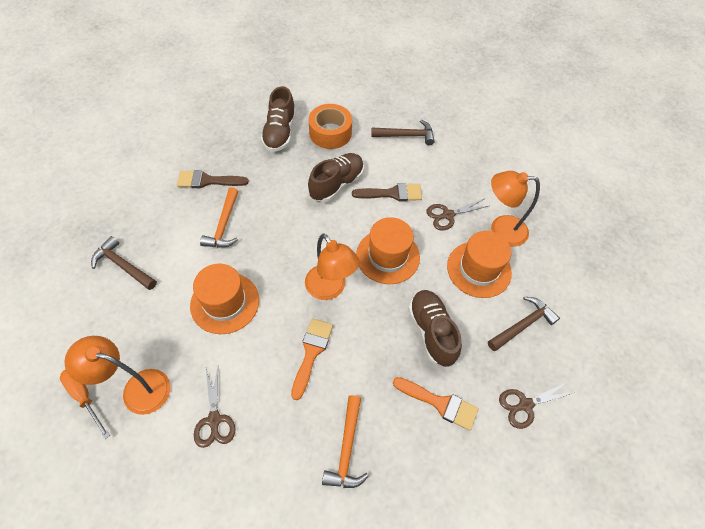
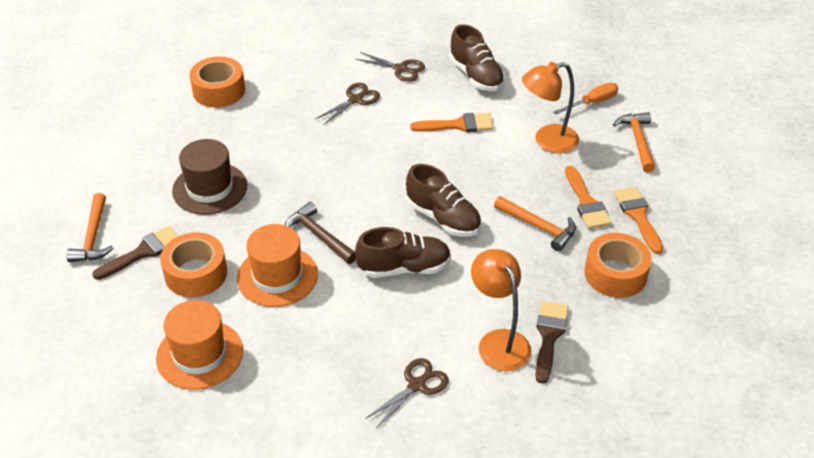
brown hammer: [91,236,157,290] [371,120,435,145] [488,297,560,351] = 3 -> [285,202,356,264] = 1
brown hat: none = 0 -> [172,139,247,215] = 1
orange brush: [291,318,333,400] [393,377,479,431] = 2 -> [410,113,493,132] [565,166,612,229] [614,187,663,254] = 3
orange hammer: [200,187,238,247] [322,395,369,488] = 2 -> [66,193,113,262] [494,196,576,251] [613,112,655,172] = 3
orange hat: [190,264,259,334] [356,217,420,284] [447,231,512,298] = 3 -> [156,300,243,390] [237,224,318,307] = 2
orange lamp: [64,336,171,415] [305,233,360,300] [491,171,540,247] = 3 -> [471,249,531,371] [522,62,579,153] = 2
orange tape: [309,104,352,149] = 1 -> [160,232,227,297] [190,56,245,108] [584,233,652,298] = 3

